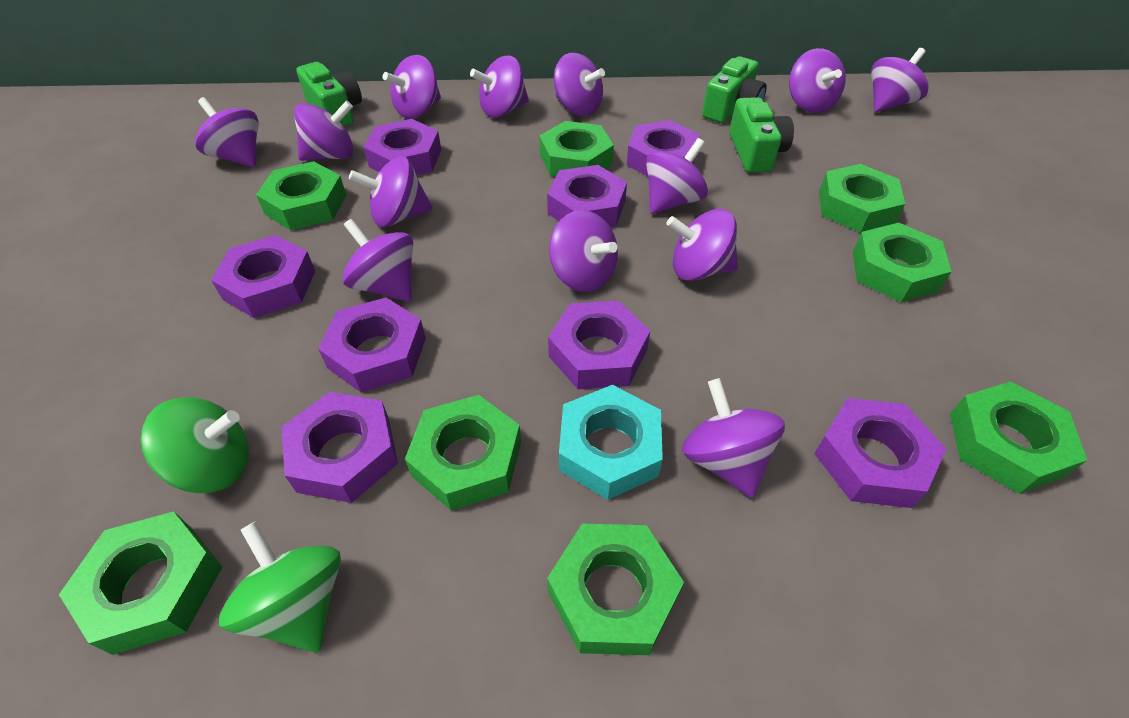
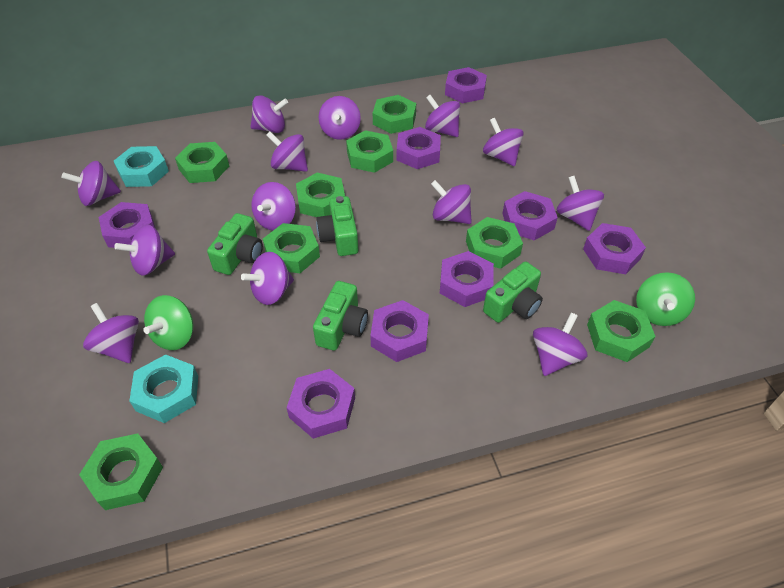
green camera: [296,62,362,126] [702,56,767,123] [729,97,794,173] = 3 -> [207,213,263,275] [313,281,368,351] [316,196,359,256] [483,262,543,323] = 4
turquoise nut: [559,385,663,500] = 1 -> [114,146,169,187] [129,354,198,423] = 2

